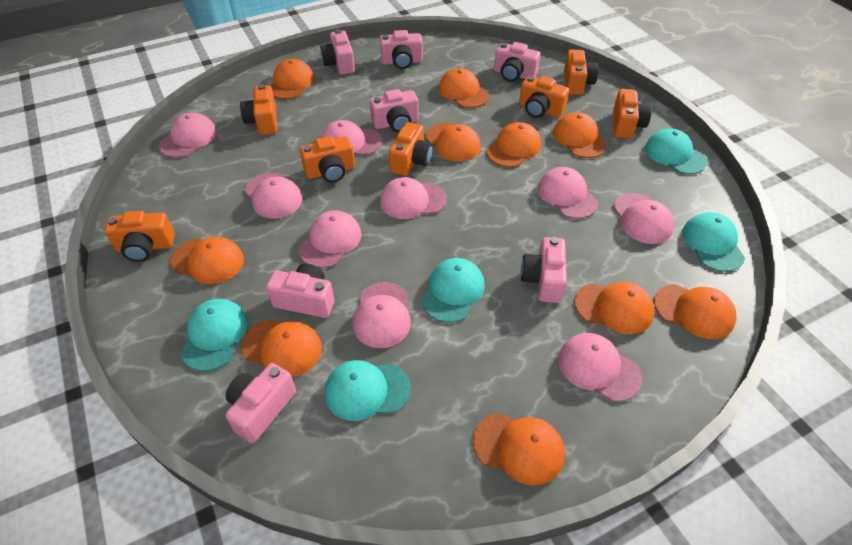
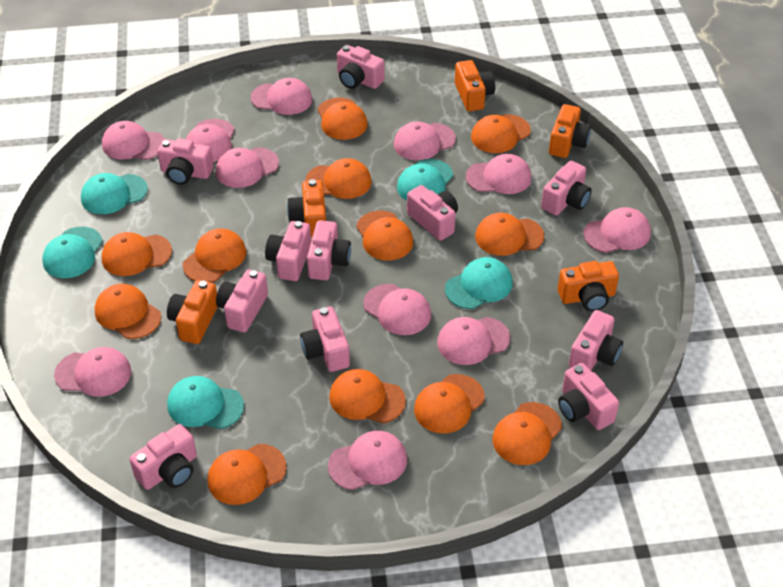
orange camera: [104,211,175,262] [240,84,277,135] [300,136,355,183] [389,122,433,176] [519,76,569,118] [564,49,599,95] [613,89,652,139] = 7 -> [167,280,218,344] [287,179,326,237] [455,60,495,111] [549,104,591,158] [558,261,619,312] = 5
orange cap: [170,237,244,284] [241,319,322,377] [271,59,314,99] [426,123,481,162] [439,68,489,108] [473,413,565,485] [487,122,541,167] [553,112,607,158] [574,282,655,334] [654,284,736,339] = 10 -> [95,284,161,339] [102,232,172,276] [183,228,246,282] [208,444,287,505] [305,158,372,199] [318,97,368,140] [329,369,406,423] [356,211,413,261] [414,374,485,434] [471,114,531,153] [475,213,544,256] [492,402,562,465] = 12
pink camera: [225,363,296,443] [266,263,335,318] [320,29,355,75] [370,89,419,132] [380,30,423,69] [494,42,541,82] [521,237,567,303] = 7 -> [129,424,197,490] [157,138,213,185] [216,269,268,333] [265,221,311,281] [300,306,350,372] [307,220,351,280] [337,45,384,89] [407,185,458,241] [541,161,592,216] [558,363,619,430] [569,310,623,370] = 11
pink cap: [159,113,217,158] [245,173,302,218] [299,210,361,268] [321,120,382,155] [353,282,411,348] [380,177,447,219] [538,167,598,219] [558,333,642,402] [613,193,674,244] = 9 -> [54,347,131,397] [102,121,165,160] [186,119,235,162] [216,147,279,188] [251,78,312,115] [328,431,407,490] [363,284,431,335] [394,122,456,161] [437,317,510,365] [466,154,531,194] [583,207,651,253] = 11

